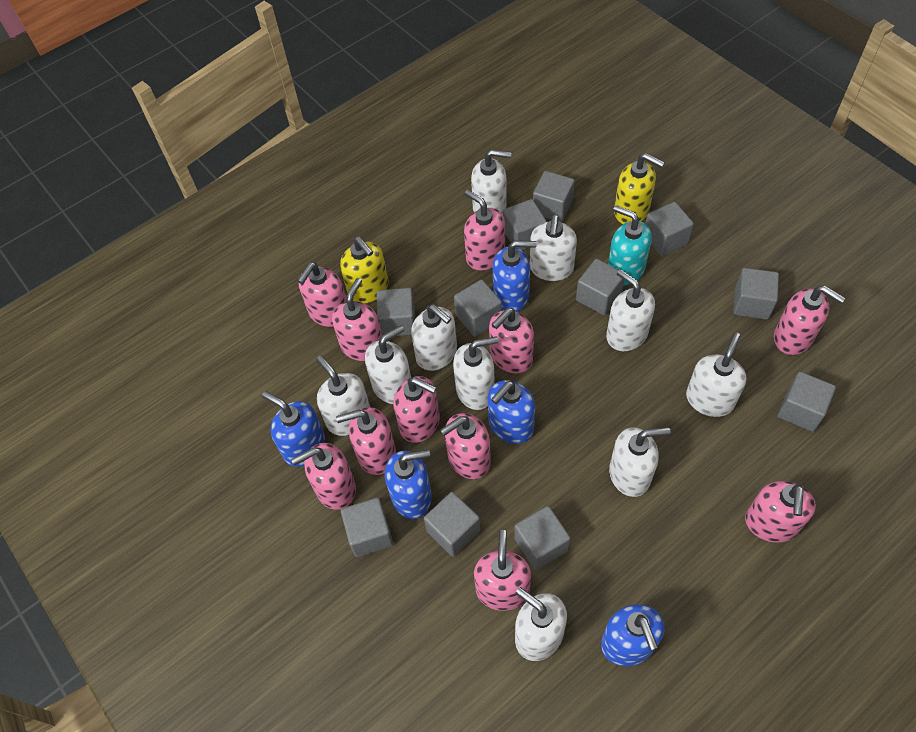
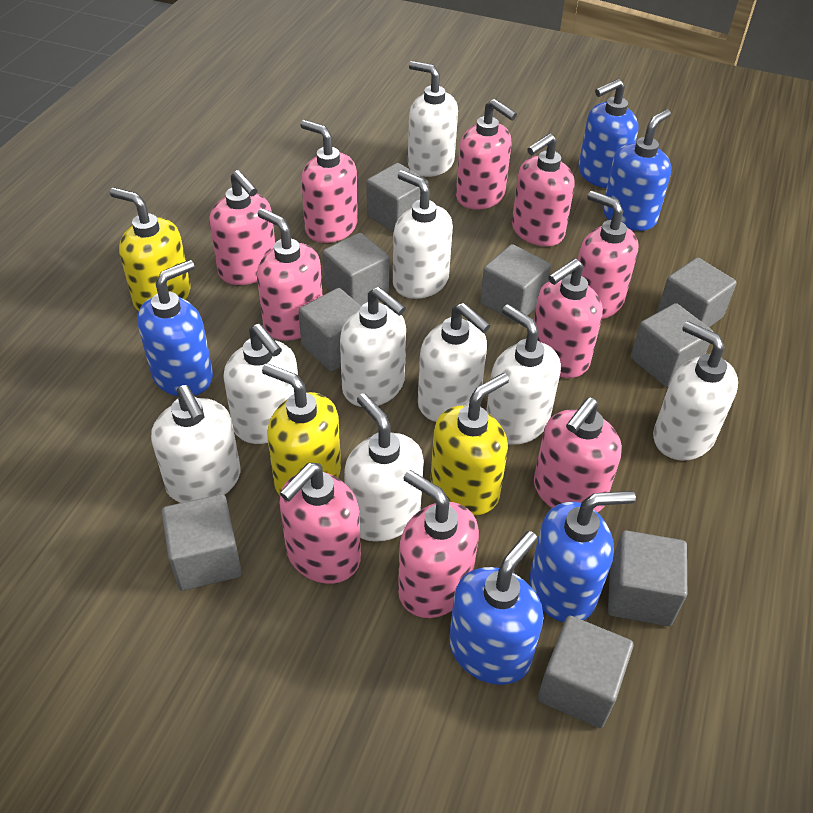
grey cube: [341,497,393,557] [377,288,415,336] [424,492,481,557] [454,279,502,337] [503,199,546,251] [514,506,571,570] [533,171,575,222] [576,259,624,315] [645,202,694,256] [733,268,779,320] [778,372,836,432] = 11 -> [162,494,242,591] [298,288,361,372] [322,233,390,306] [366,163,429,233] [480,244,551,323] [538,616,633,728] [608,530,687,626] [631,303,713,387] [657,257,737,327] = 9
pink soap dispenser: [291,443,356,510] [298,262,346,327] [332,278,382,361] [336,407,396,475] [393,376,440,443] [440,413,491,479] [464,190,505,271] [474,530,531,611] [489,308,534,373] [745,481,816,543] [774,286,845,355] = 11 -> [209,170,275,285] [257,208,323,341] [279,463,361,584] [300,120,358,243] [398,470,479,618] [456,99,517,210] [512,133,575,246] [534,258,603,378] [534,397,622,513] [578,191,639,319] = 10
turquoise soap dispenser: [608,205,652,285] = 1 -> none = 0
white soap dispenser: [316,356,370,436] [365,325,411,404] [411,304,457,371] [453,336,498,410] [471,149,511,215] [515,587,567,661] [530,215,577,281] [606,269,655,351] [609,427,671,497] [686,332,747,417] = 10 -> [151,385,240,503] [223,324,298,444] [340,287,406,407] [344,393,424,542] [393,170,453,299] [408,61,458,177] [418,303,491,422] [486,304,561,445] [653,321,738,461] = 9
yellow soap dispenser: [340,237,388,303] [614,153,665,224] = 2 -> [110,188,190,311] [262,363,341,495] [431,373,509,515] = 3

